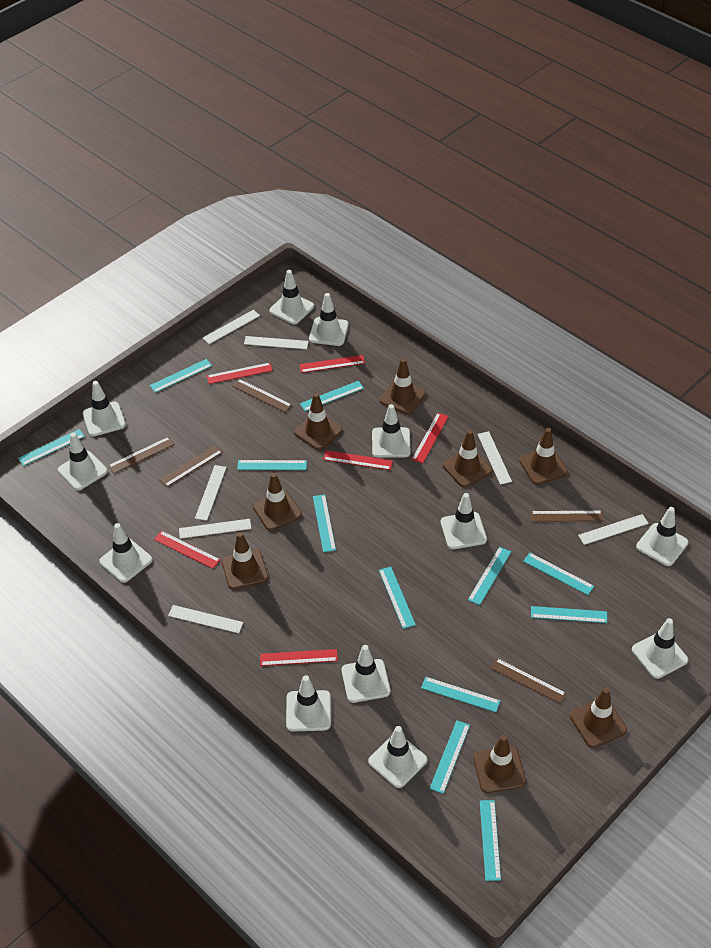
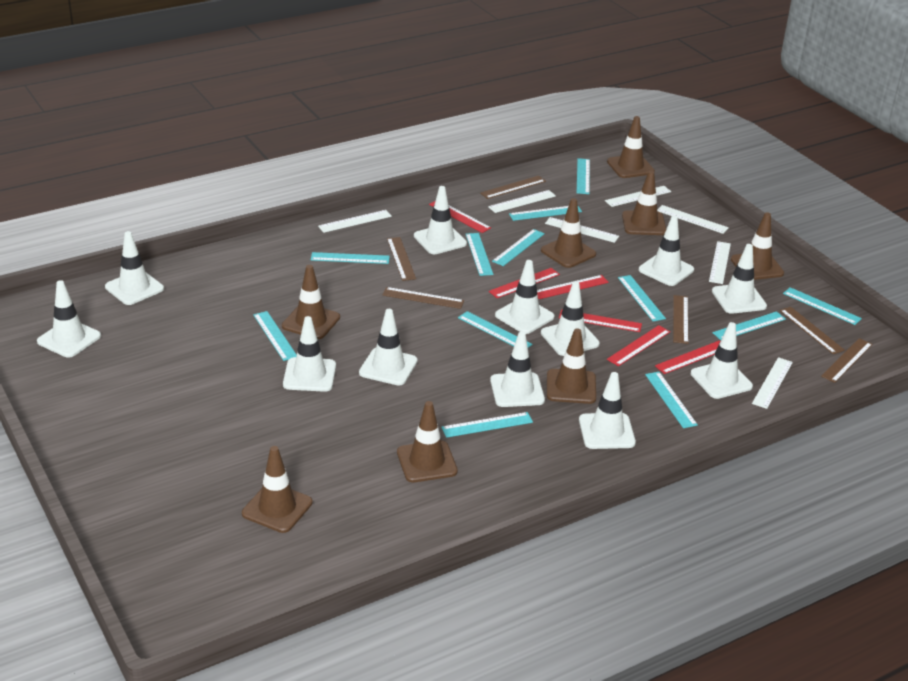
brown ruler: [108,437,174,474] [160,445,223,487] [232,379,292,412] [490,658,567,704] [531,511,604,522] = 5 -> [383,287,464,309] [387,237,416,281] [480,176,546,199] [673,295,688,344] [779,307,845,354] [821,338,873,383] = 6

